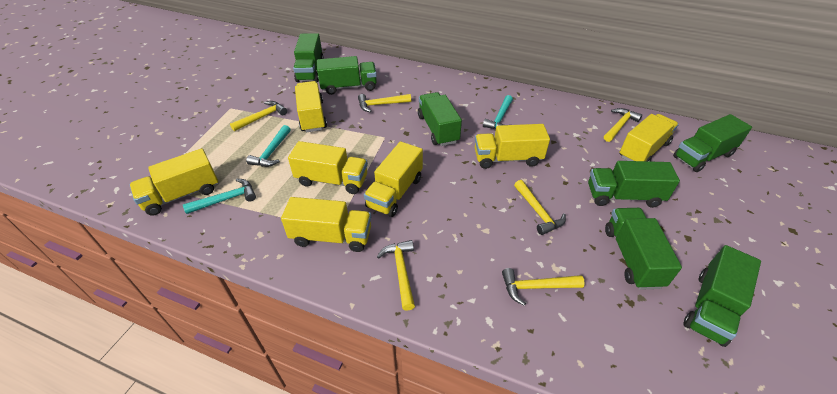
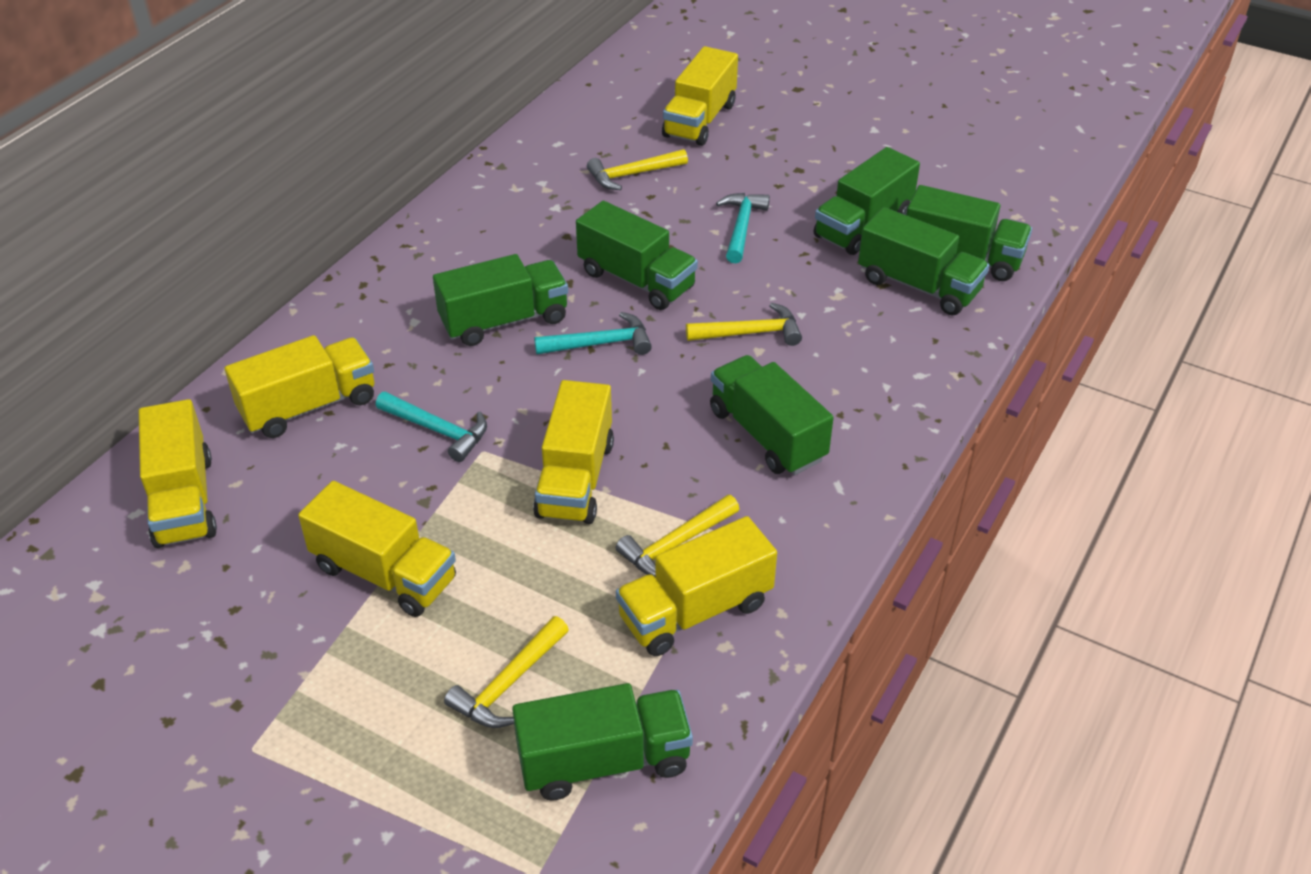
yellow hammer: [230,101,287,131] [358,94,411,112] [377,240,415,311] [502,268,585,306] [514,180,566,235] [604,108,642,142] = 6 -> [444,616,569,728] [587,149,688,190] [616,495,739,578] [686,303,802,346] = 4
yellow truck: [129,148,218,216] [281,197,371,252] [288,141,368,194] [295,81,327,132] [364,141,423,217] [475,124,550,169] [620,114,679,161] = 7 -> [139,399,217,548] [225,335,374,438] [298,481,456,617] [533,380,614,524] [616,516,777,656] [662,46,738,146] = 6

